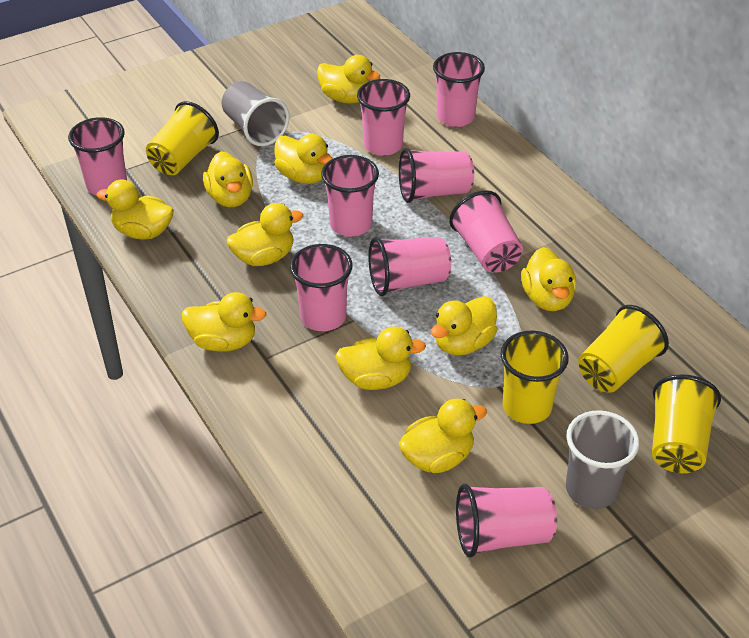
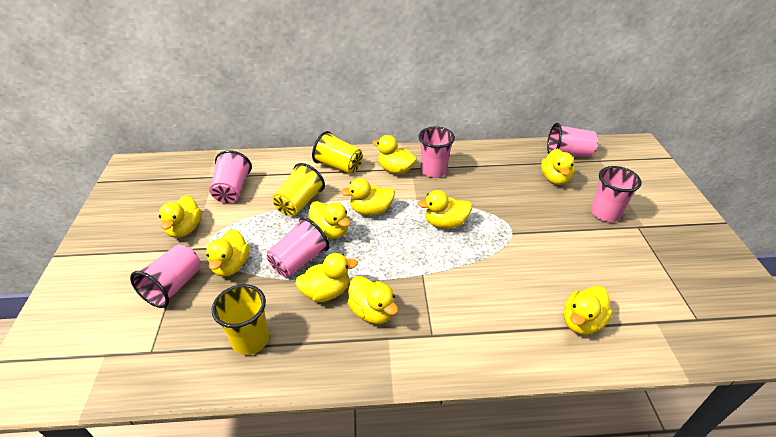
grey cup: [222,81,290,146] [566,410,639,509] = 2 -> none = 0
pink cup: [68,117,127,196] [290,244,353,331] [321,155,379,237] [357,79,410,156] [368,237,451,296] [399,148,474,203] [433,52,485,127] [449,190,523,272] [456,484,557,557] = 9 -> [130,245,201,308] [209,150,252,203] [267,217,329,277] [418,126,455,178] [547,123,598,157] [591,166,642,222] = 6
yellow cup: [146,101,219,175] [500,331,569,424] [578,305,669,393] [652,374,721,473] = 4 -> [212,284,269,355] [272,163,325,216] [312,131,363,174] = 3

